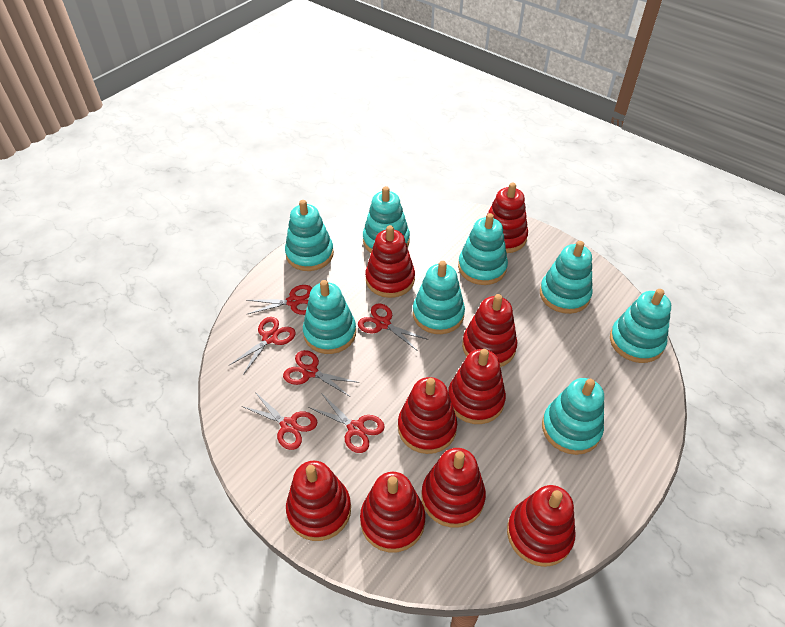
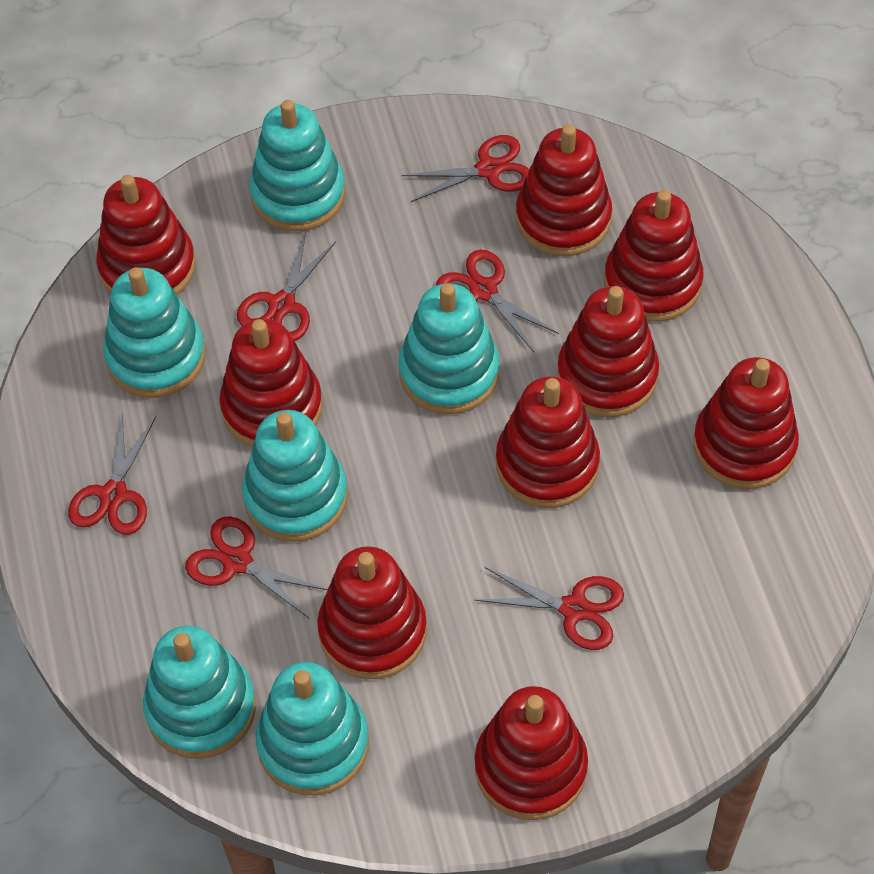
turquoise stacking toy: [285,200,334,271] [303,280,356,354] [363,186,410,253] [413,261,465,334] [458,213,508,285] [540,241,593,314] [542,378,604,455] [610,289,671,363] = 8 -> [103,267,206,398] [143,626,256,759] [242,410,348,542] [249,100,345,232] [256,662,369,796] [399,283,500,414] = 6

